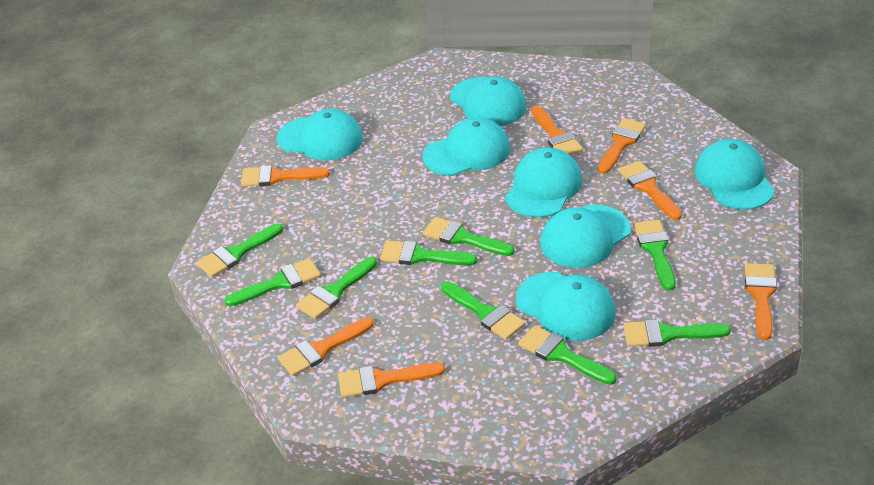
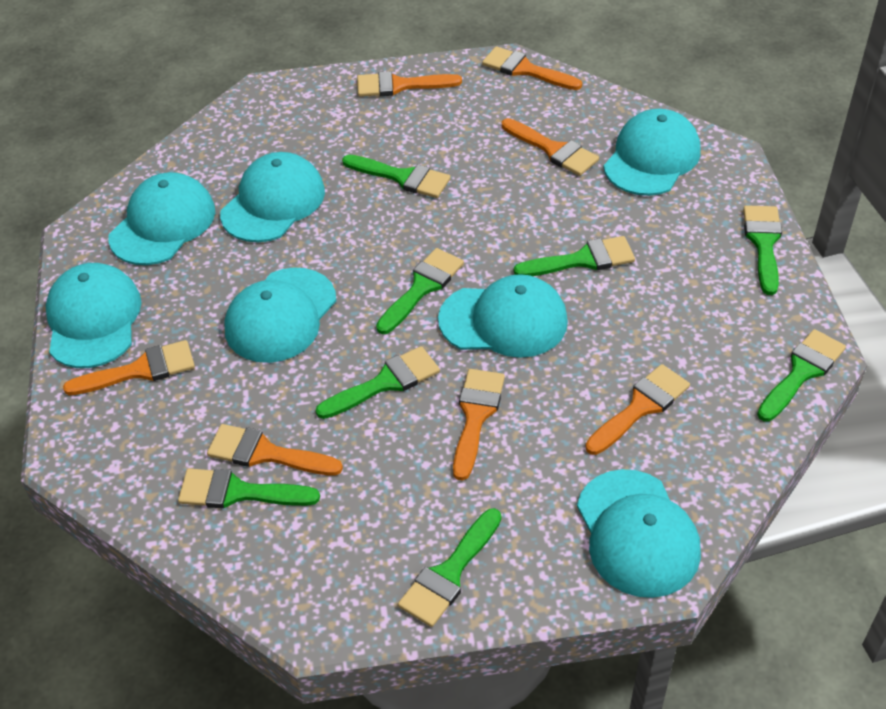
green brush: [197,223,283,277] [224,258,321,306] [296,257,377,319] [380,241,477,265] [423,217,514,256] [441,281,525,340] [518,325,617,385] [624,319,731,347] [633,220,676,291] = 9 -> [178,469,320,508] [316,346,440,419] [342,155,451,198] [376,248,464,334] [398,508,502,627] [514,236,635,276] [743,205,782,295] [757,329,846,422] = 8

